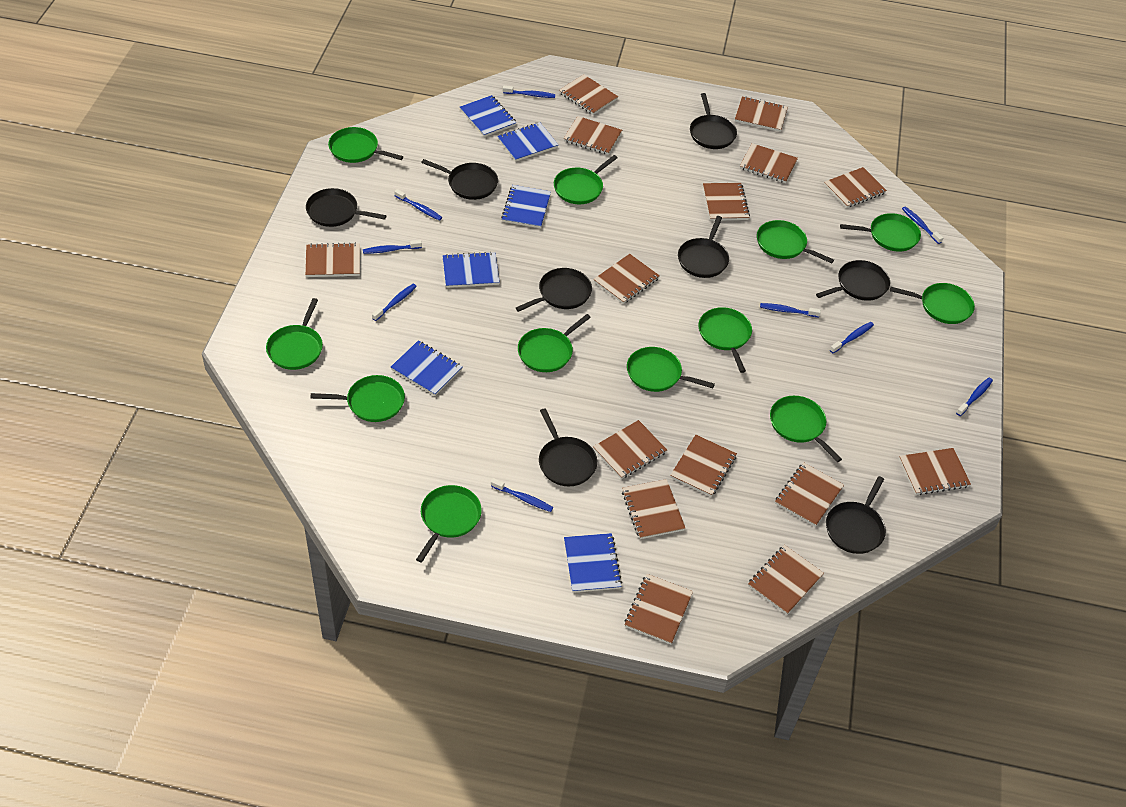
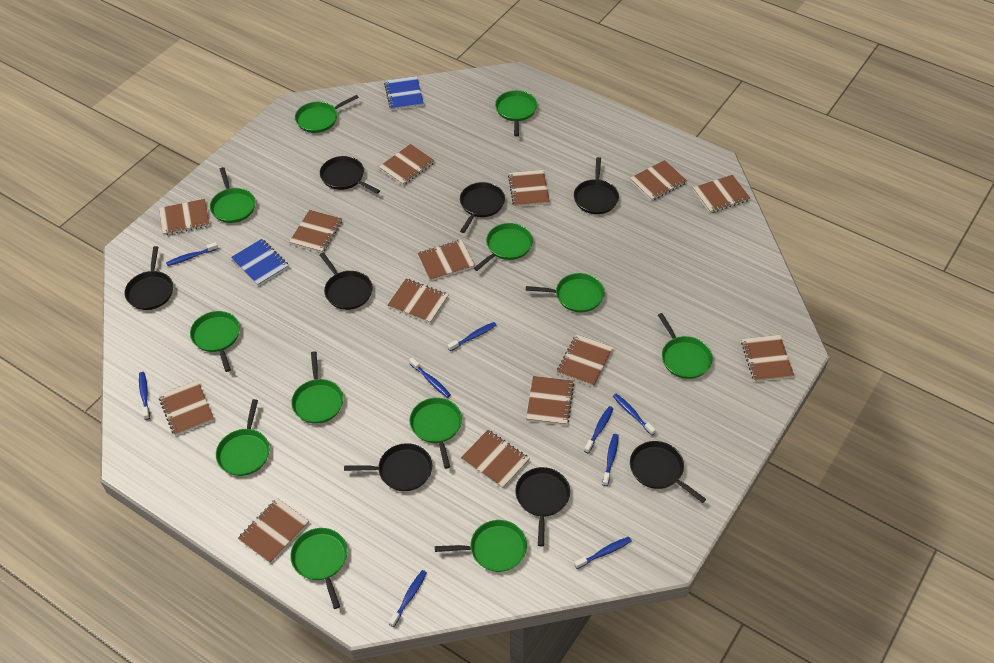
blue notebook: [391,340,463,396] [442,252,500,288] [460,95,517,137] [497,122,558,162] [501,185,551,228] [564,533,622,593] = 6 -> [231,239,289,286] [384,76,424,110] = 2
brown notebook: [305,242,360,277] [559,74,618,115] [564,116,622,155] [593,254,660,304] [593,420,667,479] [622,479,685,539] [624,574,693,645] [670,435,737,497] [703,183,750,221] [735,96,788,132] [740,143,798,183] [748,545,824,615] [775,462,844,527] [824,167,887,208] [899,448,971,495] = 15 -> [159,199,210,235] [159,380,214,436] [238,498,309,564] [289,210,342,253] [379,144,435,185] [388,279,448,324] [417,240,475,281] [461,430,530,489] [508,170,550,207] [526,376,574,426] [557,334,613,387] [630,160,687,201] [693,175,750,213] [741,335,794,382] = 14

